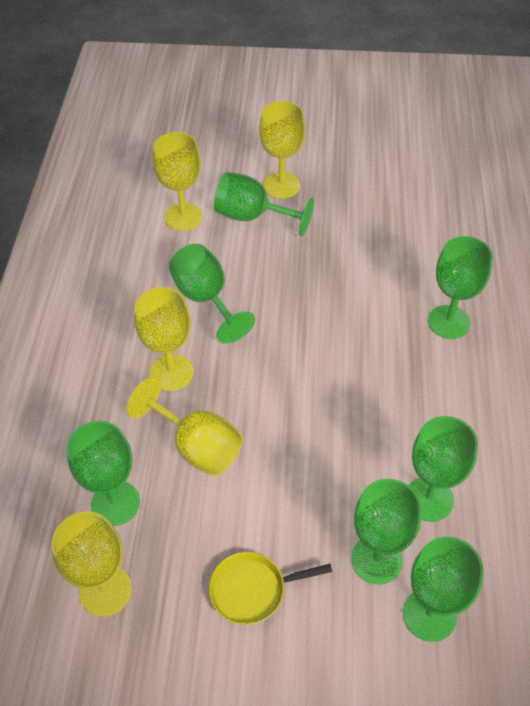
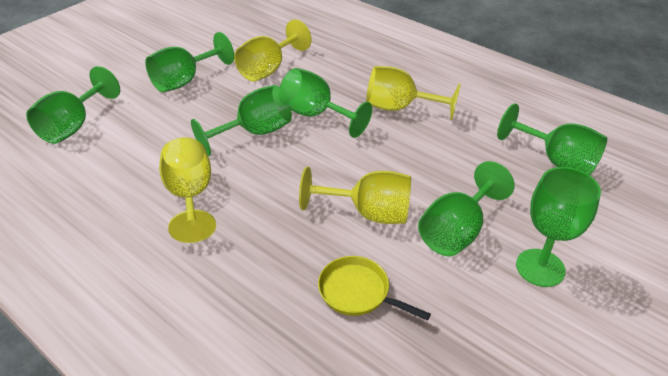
yellow goblet: [52,511,132,617] [127,377,243,476] [134,287,194,391] [153,132,203,231] [259,101,306,199] = 5 -> [159,137,216,243] [234,19,312,81] [299,167,411,224] [366,66,461,120] = 4

